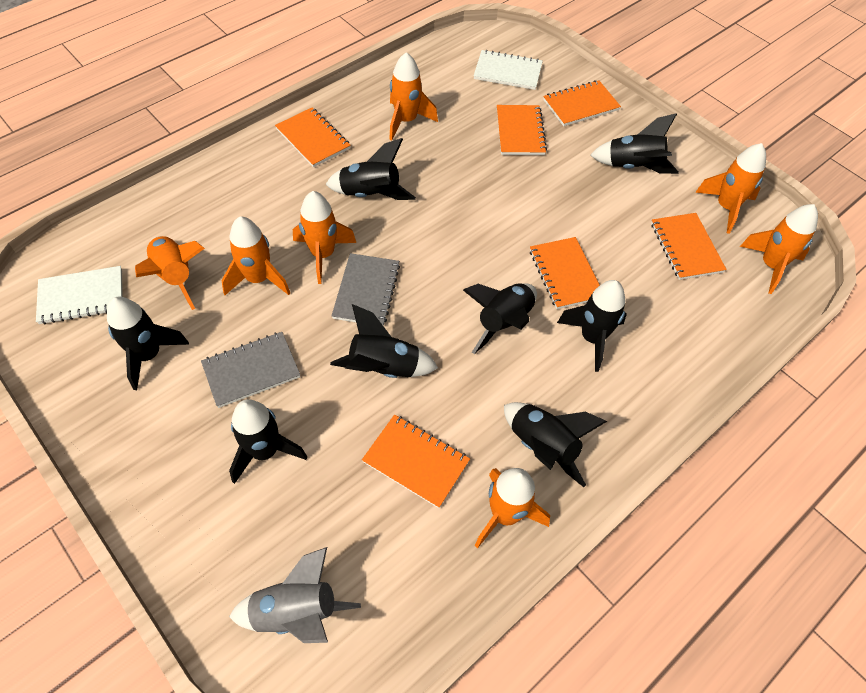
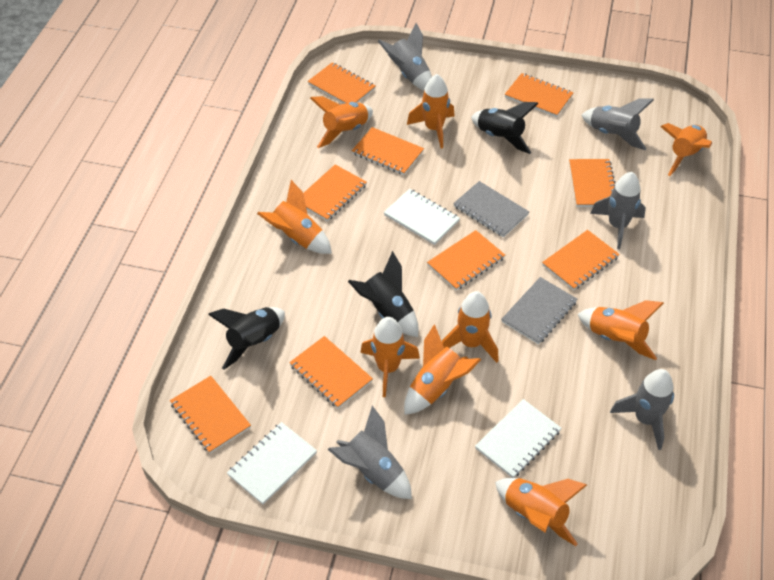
black rocket: [107,297,189,390] [229,399,307,484] [325,138,416,200] [330,304,438,378] [463,283,537,354] [504,402,607,487] [557,280,627,372] [590,113,679,174] = 8 -> [208,307,285,370] [348,251,419,337] [471,102,539,154] = 3
grey rocket: [229,547,361,643] = 1 -> [328,406,412,499] [378,23,432,91] [581,98,654,150] [590,172,646,249] [610,369,674,450] = 5
orange notebook: [275,107,350,167] [362,415,470,508] [497,105,547,155] [530,237,600,309] [543,80,621,126] [651,213,727,280] = 6 -> [170,376,251,453] [289,336,373,408] [303,164,367,221] [308,62,375,104] [352,127,424,175] [427,230,505,291] [505,73,573,117] [542,230,620,290] [569,159,615,207] = 9
orange rocket: [135,236,205,310] [221,216,290,295] [293,191,356,284] [389,52,438,141] [475,468,550,548] [695,143,766,234] [740,204,818,294] = 7 -> [257,180,332,254] [310,96,373,148] [360,317,420,397] [404,324,481,415] [407,74,455,149] [442,291,499,363] [495,478,587,546] [578,300,664,360] [660,123,712,176] = 9
white notebook: [36,266,123,324] [474,50,543,90] = 2 -> [227,422,317,505] [384,189,460,245] [475,399,561,478] = 3

